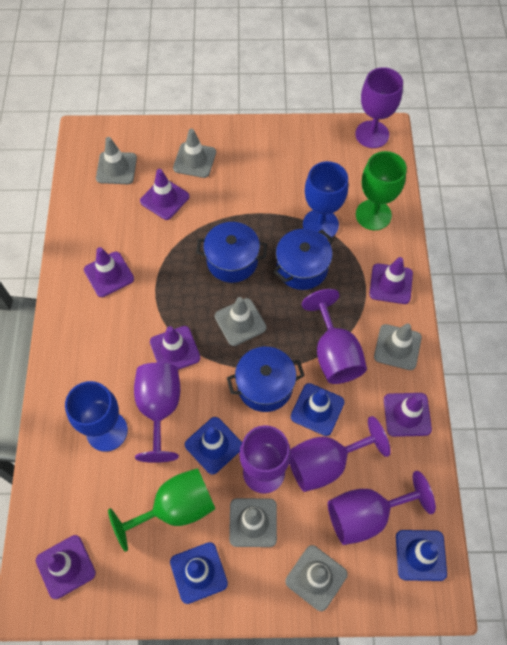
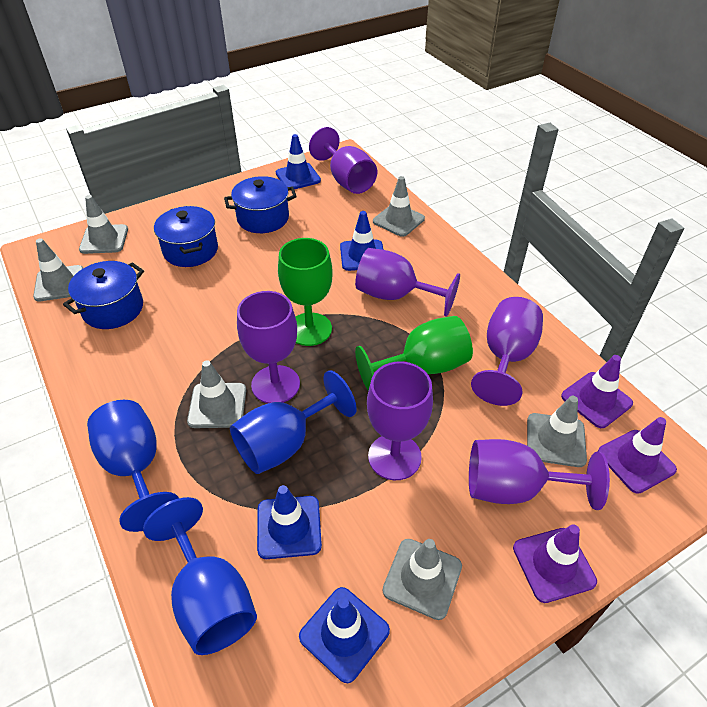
blue goblet: [65,381,128,452] [303,161,348,239] = 2 -> [87,400,179,532] [143,497,257,655] [230,370,357,474] = 3
purple traffic cone: [36,535,96,599] [84,247,134,297] [140,169,189,220] [150,326,200,370] [369,257,413,304] [384,393,432,437] = 6 -> [513,524,597,603] [561,355,633,428] [598,417,677,494] = 3

